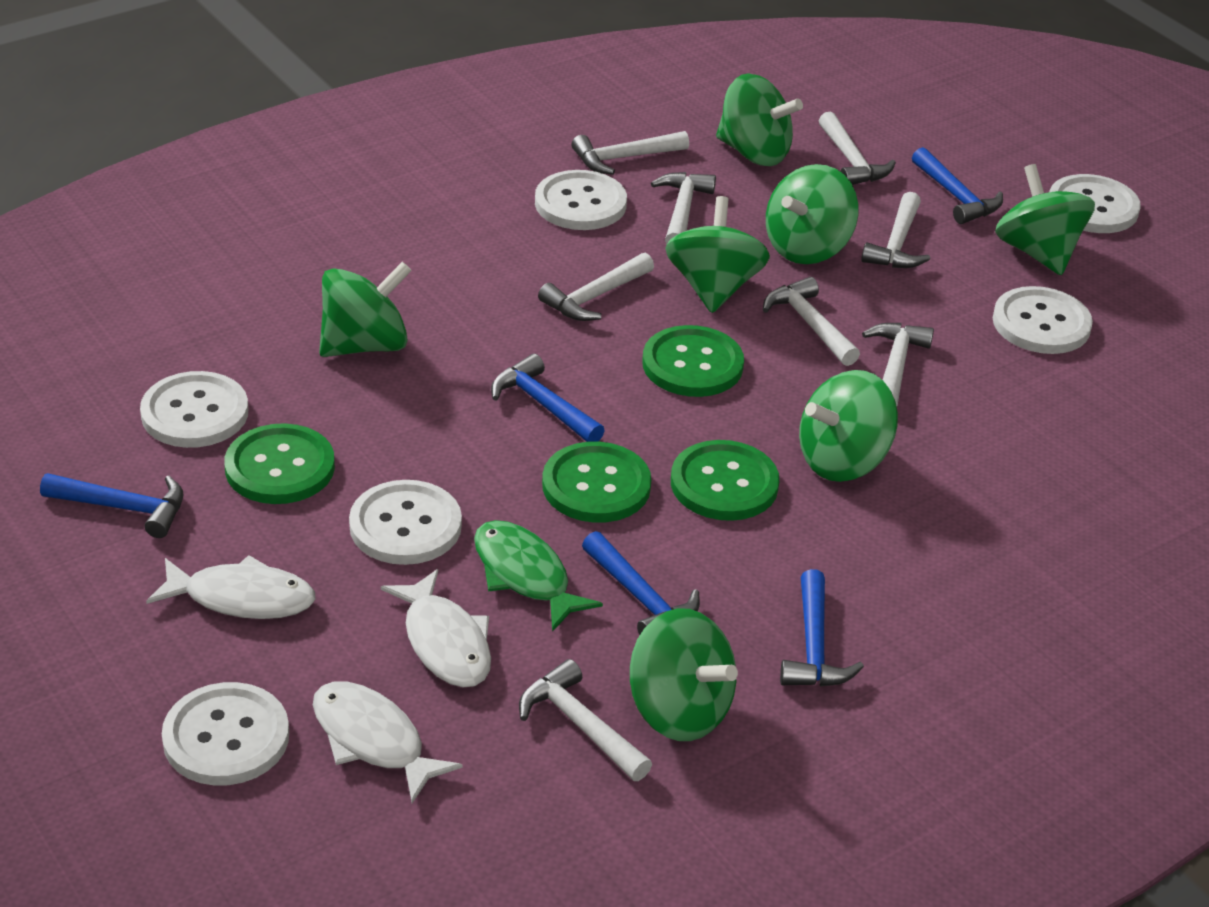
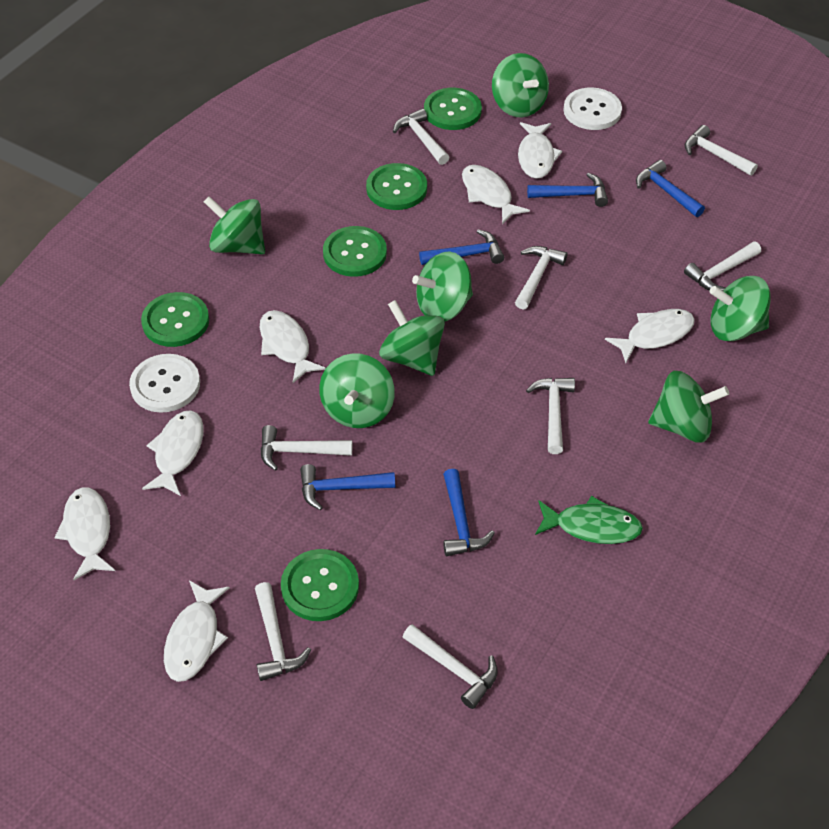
green button: [224,423,335,504] [542,442,651,523] [642,325,744,397] [671,440,779,521] = 4 -> [141,292,209,347] [281,549,359,621] [323,226,387,277] [366,163,427,210] [424,88,482,130] = 5
white button: [140,371,249,448] [162,682,289,786] [349,480,462,565] [535,170,627,230] [993,286,1093,354] [1049,174,1141,233] = 6 -> [129,354,200,413] [563,87,622,130] = 2
white fish: [146,555,316,619] [313,682,463,803] [381,569,491,688] = 3 -> [54,487,115,580] [142,411,204,496] [164,580,230,682] [260,310,326,383] [462,165,530,224] [518,122,562,179] [605,309,695,363] = 7

